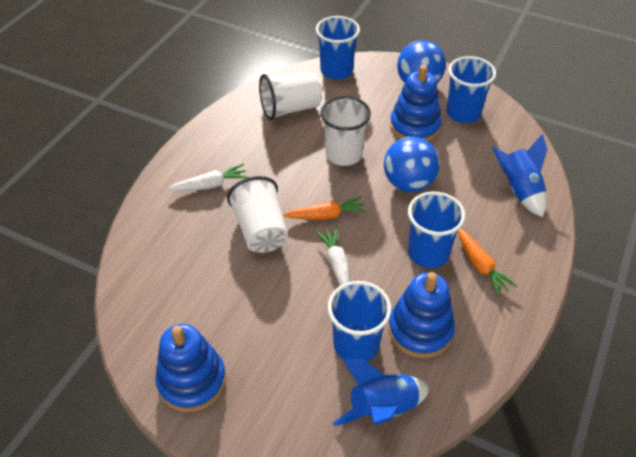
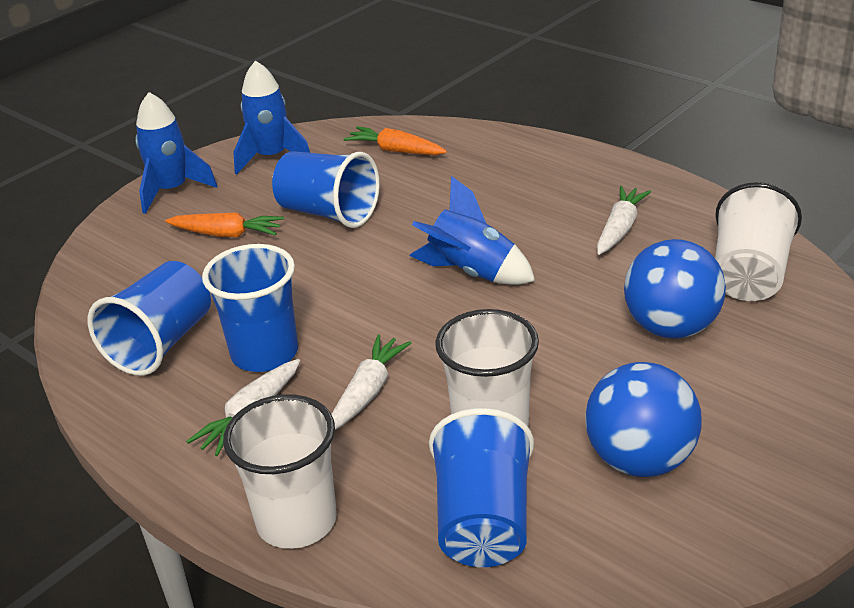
blue rocket: [333,359,429,426] [492,133,547,217] = 2 -> [135,92,217,214] [233,60,310,174] [409,176,535,285] = 3
blue stacking toy: [155,324,226,412] [388,272,455,358] [390,65,442,142] = 3 -> none = 0
white carrot: [168,164,248,191] [315,227,350,286] = 2 -> [186,359,300,456] [331,335,411,430] [597,186,651,255] = 3

